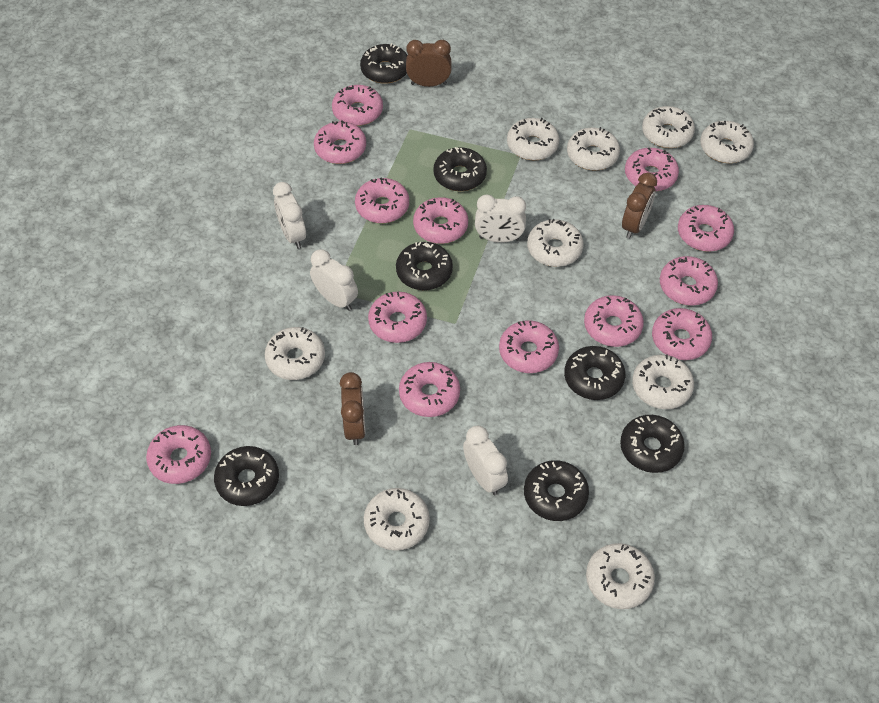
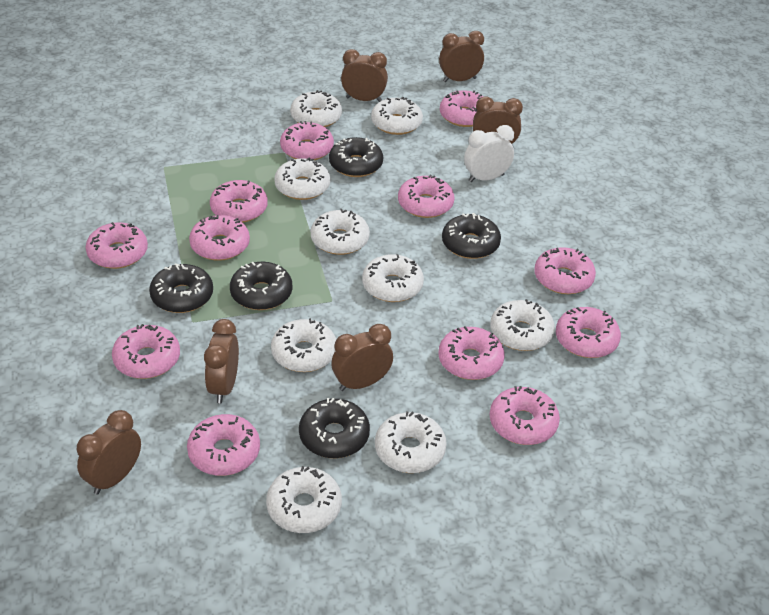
black donut: [214,446,279,506] [360,43,407,84] [396,242,453,290] [433,147,487,191] [524,460,589,521] [564,346,625,400] [620,415,685,473] = 7 -> [149,263,213,313] [230,262,292,310] [299,398,370,458] [329,137,383,177] [442,213,501,259] = 5
brown clock: [340,372,366,445] [406,40,452,87] [622,172,657,239] = 3 -> [77,410,141,495] [204,319,239,403] [331,324,393,391] [341,49,388,102] [439,31,484,82] [473,96,523,146] = 6
pink donut: [146,425,211,484] [314,121,366,164] [332,85,383,126] [355,177,409,223] [368,291,427,343] [399,362,460,417] [413,197,468,244] [499,320,559,373] [584,295,644,347] [625,148,679,192] [652,308,712,360] [660,256,718,306] [678,205,734,252] = 13 -> [85,222,148,269] [112,324,180,379] [187,414,260,476] [189,215,250,261] [210,180,268,222] [280,121,334,160] [398,175,454,218] [438,326,505,380] [440,90,483,127] [489,386,560,445] [534,247,596,294] [556,307,621,358] = 12
white clock: [273,182,306,249] [310,249,358,311] [463,426,508,495] [475,195,526,243] = 4 -> [464,125,514,182] = 1

